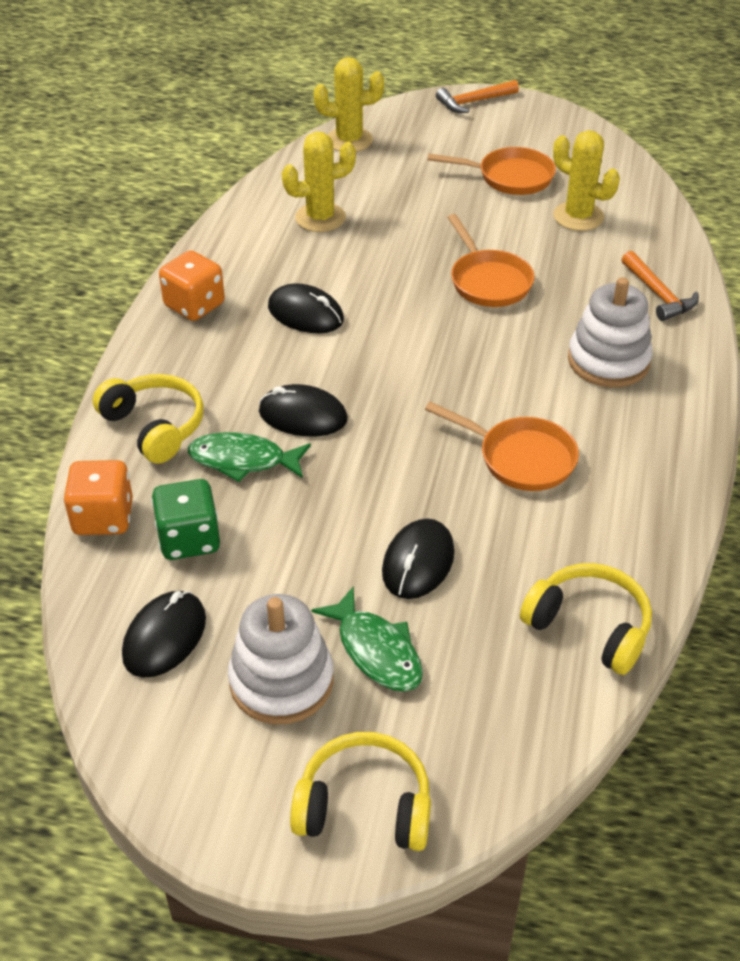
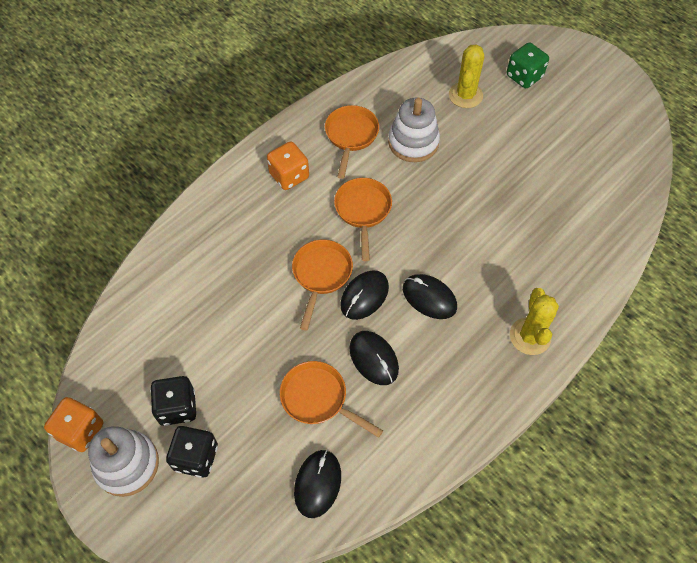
black dice: none = 0 -> [150,376,196,426] [166,426,218,478] = 2
green fish: [188,432,311,482] [311,586,423,691] = 2 -> none = 0
orange hammer: [436,80,519,113] [621,251,699,321] = 2 -> none = 0
orange pan: [425,402,579,491] [428,147,556,195] [447,214,535,307] = 3 -> [280,361,383,438] [292,239,353,331] [325,105,379,179] [334,178,392,261] = 4
yellow cactus: [282,132,356,232] [314,57,384,152] [553,130,620,231] = 3 -> [449,44,484,108] [510,288,559,355] = 2
yellow headphones: [93,374,204,464] [290,732,431,851] [520,563,652,675] = 3 -> none = 0

